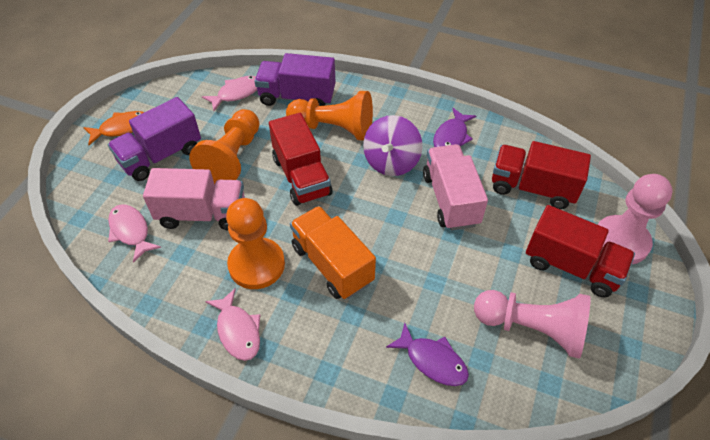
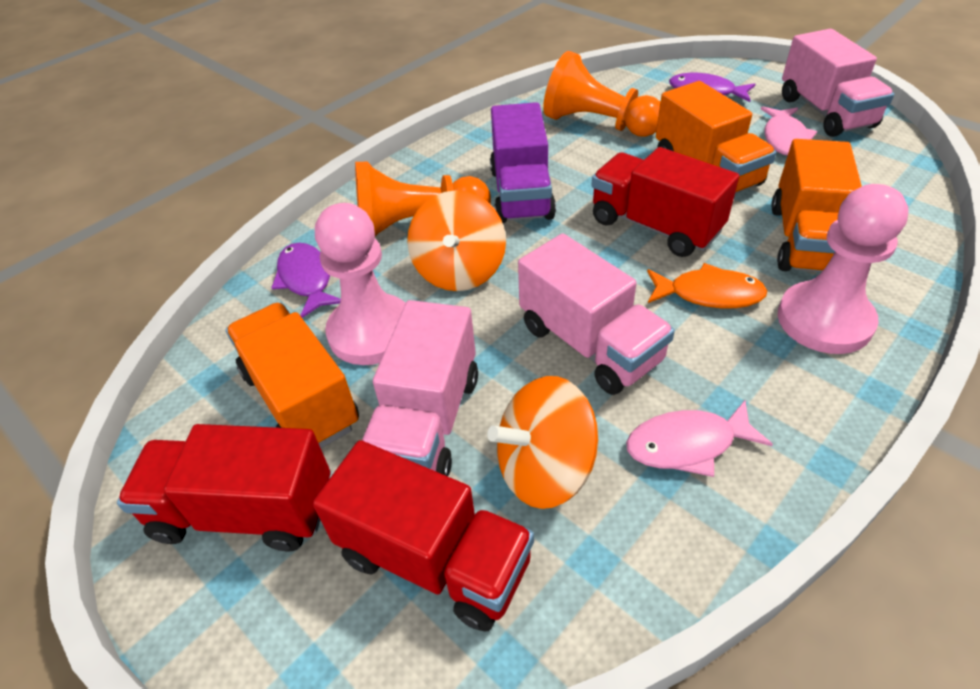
orange pawn: [189,109,259,184] [226,198,285,289] [286,91,373,141] = 3 -> [355,162,491,237] [543,51,660,137] = 2
orange spinning top: none = 0 -> [407,190,506,291] [487,376,598,509] = 2
orange truck: [290,206,376,299] = 1 -> [226,303,359,448] [656,81,776,194] [771,139,862,272] = 3
pink fish: [108,204,162,263] [202,76,257,111] [205,288,260,361] = 3 -> [626,401,773,477] [761,107,817,156] = 2
pink truck: [143,168,245,231] [423,144,488,230] = 2 -> [362,300,478,476] [518,233,675,395] [782,29,894,137] = 3
purple spinning top: [363,115,423,176] = 1 -> none = 0
purple truck: [108,97,201,181] [254,53,335,106] = 2 -> [490,102,556,223] = 1

